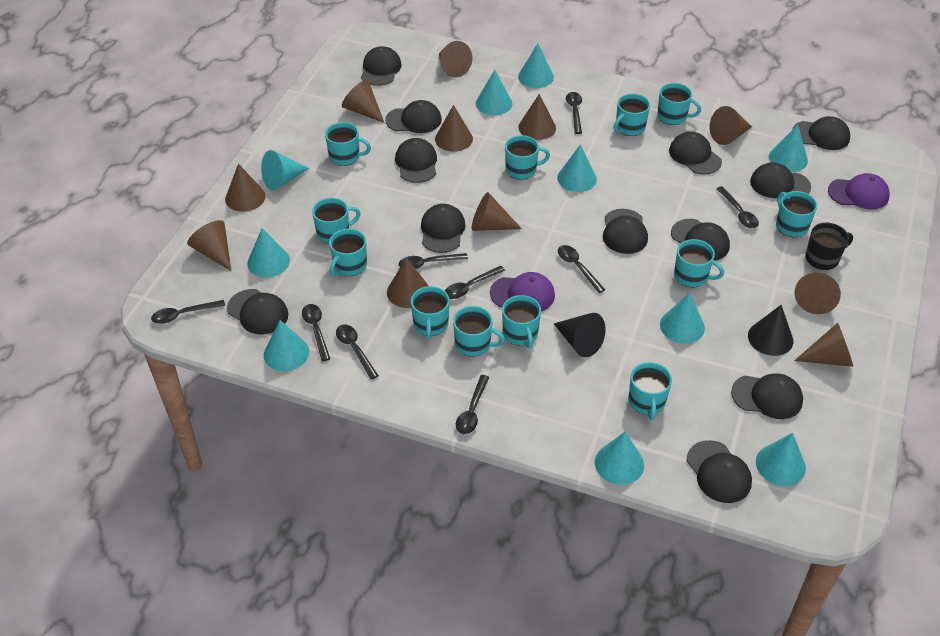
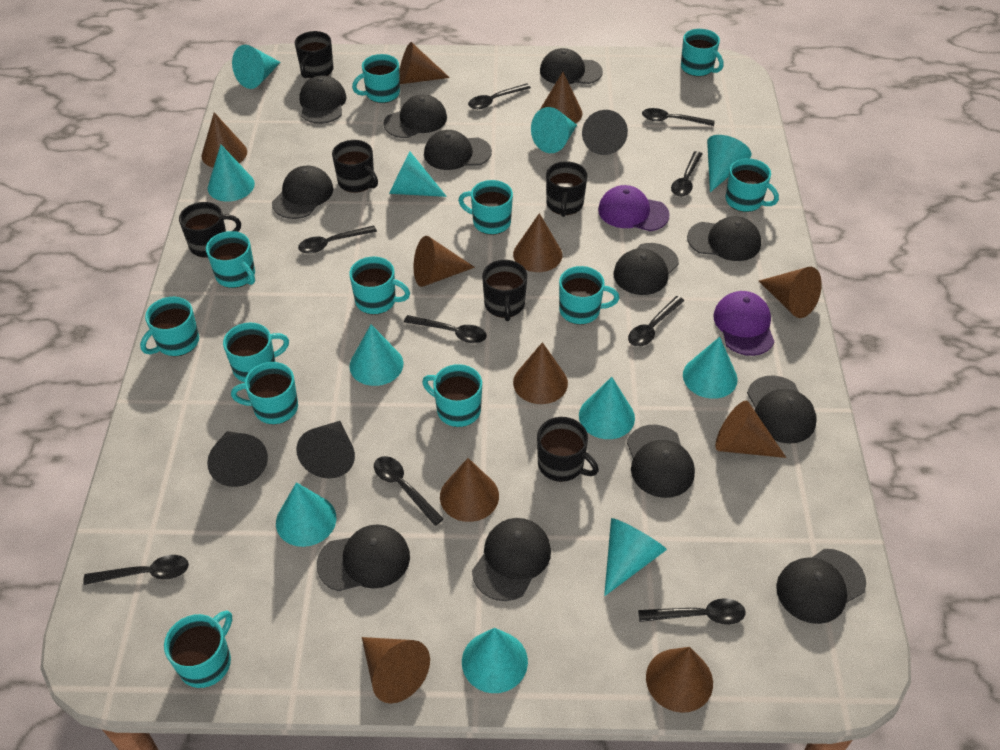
black cone: [554,313,606,357] [748,305,793,356] = 2 -> [207,431,268,487] [296,421,355,478] [582,110,628,155] = 3
black mug: [805,223,853,270] = 1 -> [179,202,241,258] [295,31,334,79] [332,140,378,193] [482,260,527,321] [537,417,599,482] [546,161,587,217] = 6
turquoise cone: [247,228,290,277] [261,150,309,190] [264,320,309,371] [476,70,512,115] [518,44,554,88] [557,144,597,192] [595,432,644,485] [660,293,705,344] [756,433,806,486] [769,125,808,172] = 10 -> [208,144,255,202] [232,45,281,89] [276,482,336,547] [349,325,404,386] [389,151,447,197] [462,628,528,693] [531,107,577,153] [579,377,635,439] [604,518,667,596] [683,337,738,399] [707,135,752,192] = 11

